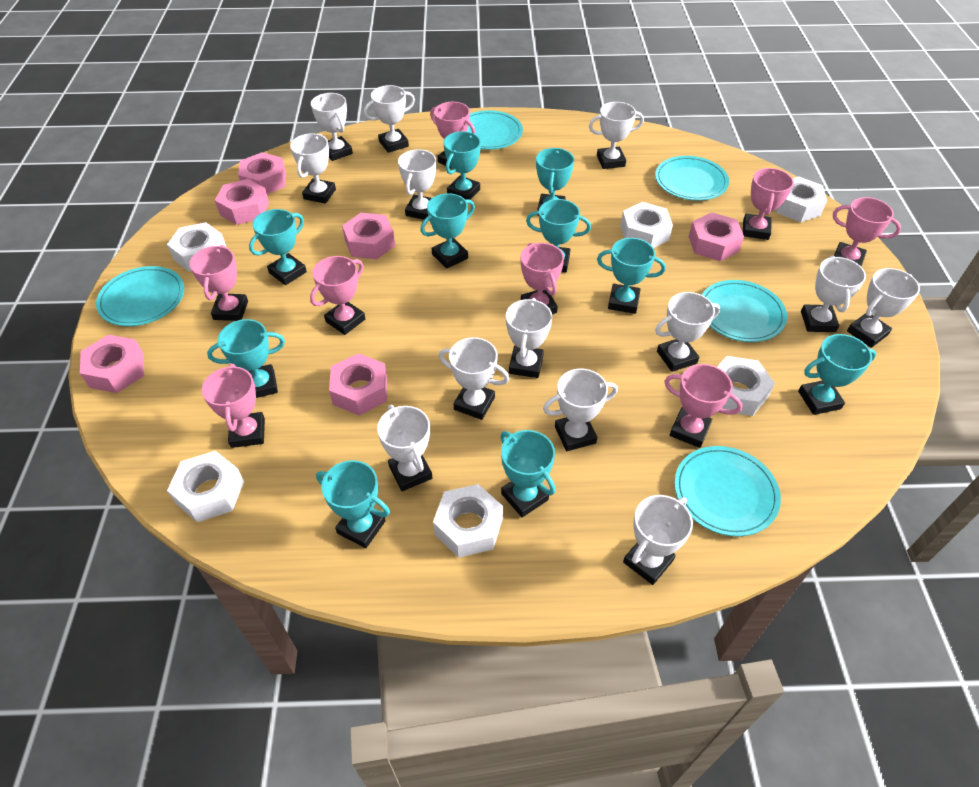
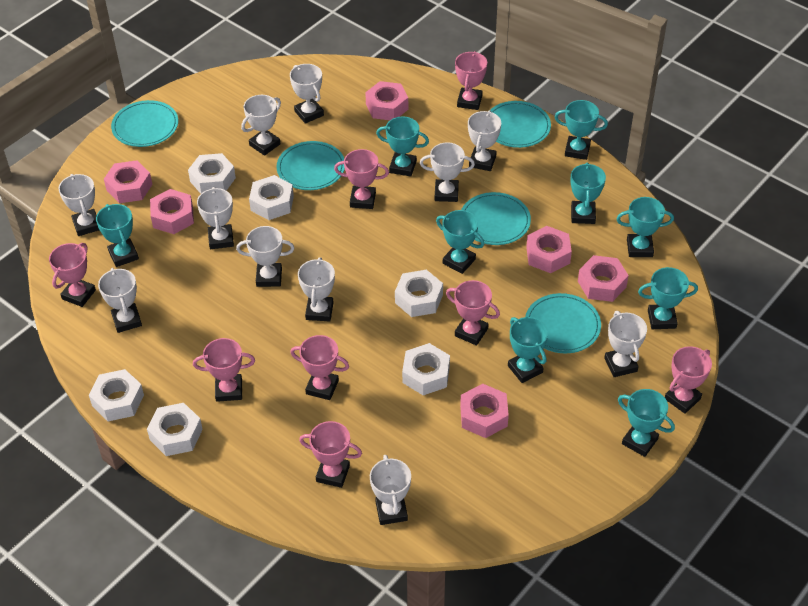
turquoise trophy: [207,319,285,398] [249,209,307,285] [316,460,390,548] [420,193,475,269] [444,131,481,200] [501,430,556,517] [526,199,591,273] [536,148,574,216] [597,238,666,314] [798,334,876,415] = 10 -> [96,204,139,267] [376,116,429,177] [436,210,484,274] [508,317,548,383] [555,100,608,160] [570,163,606,224] [617,197,674,257] [618,389,675,457] [638,267,698,329] = 9
white trophy: [290,133,336,204] [311,93,353,161] [364,85,415,153] [377,405,432,491] [398,149,436,220] [439,337,509,420] [506,298,552,378] [543,368,618,451] [589,102,644,169] [623,495,693,585] [655,292,720,372] [801,256,866,332] [847,268,920,348] = 13 -> [59,174,99,236] [98,268,142,333] [197,187,234,249] [236,226,295,287] [241,95,281,156] [290,64,324,124] [298,257,335,321] [370,455,411,525] [420,142,475,202] [468,110,501,171] [604,311,647,377] = 11

